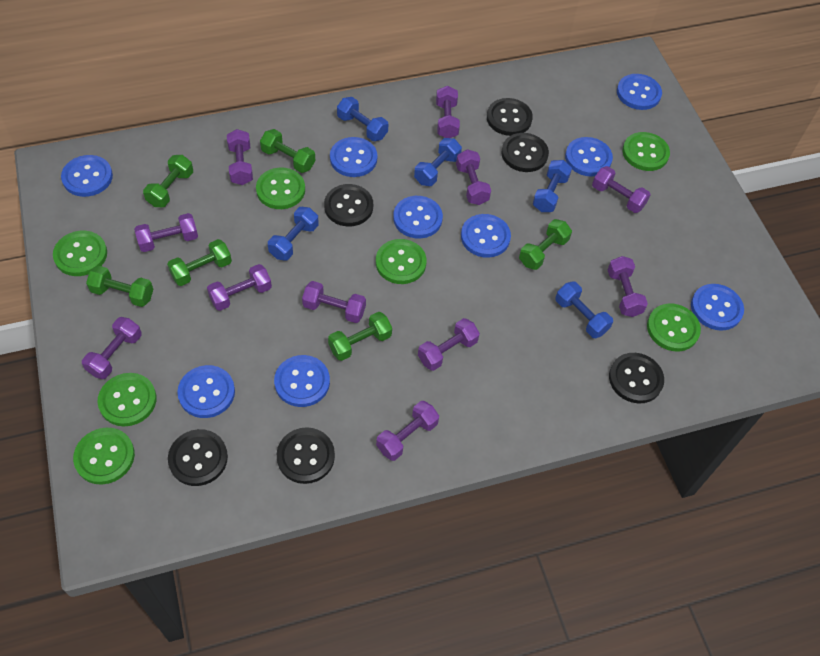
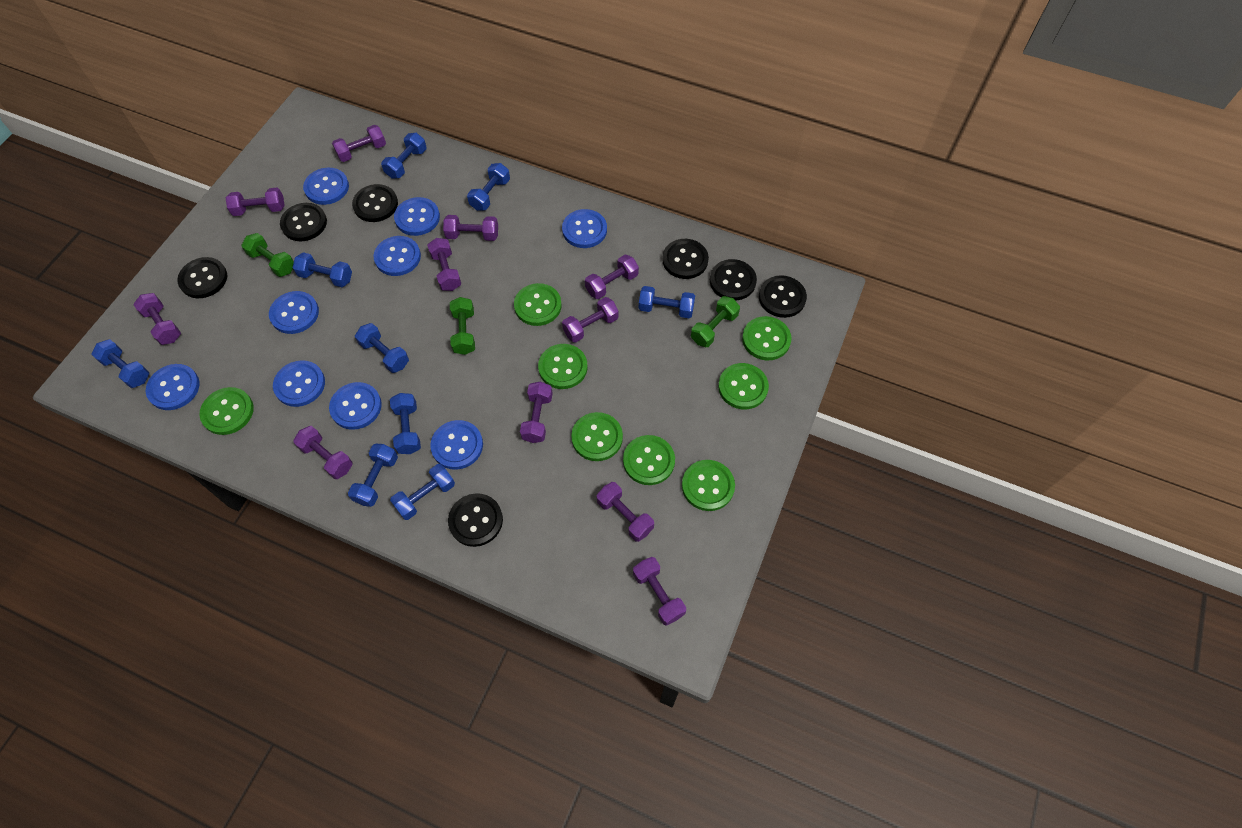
black button: [168,429,228,486] [277,427,335,484] [324,184,373,227] [487,98,533,136] [501,133,549,172] [609,353,664,404] = 6 -> [177,257,227,298] [280,203,327,241] [352,184,398,222] [448,493,503,547] [662,239,709,279] [710,259,757,301] [759,275,807,318] = 7
blue dumbbell: [268,207,319,261] [337,97,388,141] [414,138,462,186] [533,160,572,212] [555,281,613,338] = 5 -> [91,339,149,388] [293,252,352,287] [348,444,398,507] [355,323,409,373] [381,133,426,179] [390,393,421,454] [390,464,455,520] [467,163,510,211] [639,286,695,318] = 9
green button: [53,231,107,276] [73,428,135,485] [98,373,156,426] [256,167,305,209] [376,239,427,284] [622,132,670,171] [647,303,701,351] = 7 -> [199,387,254,435] [514,283,562,326] [538,344,587,389] [571,412,623,461] [623,435,675,485] [682,460,735,511] [718,363,769,409] [742,316,792,360] = 8
green dumbbell: [86,266,153,307] [143,155,193,207] [167,239,232,286] [260,129,315,173] [328,312,392,361] [519,219,572,270] = 6 -> [241,233,294,277] [450,297,475,355] [691,296,740,347] = 3

